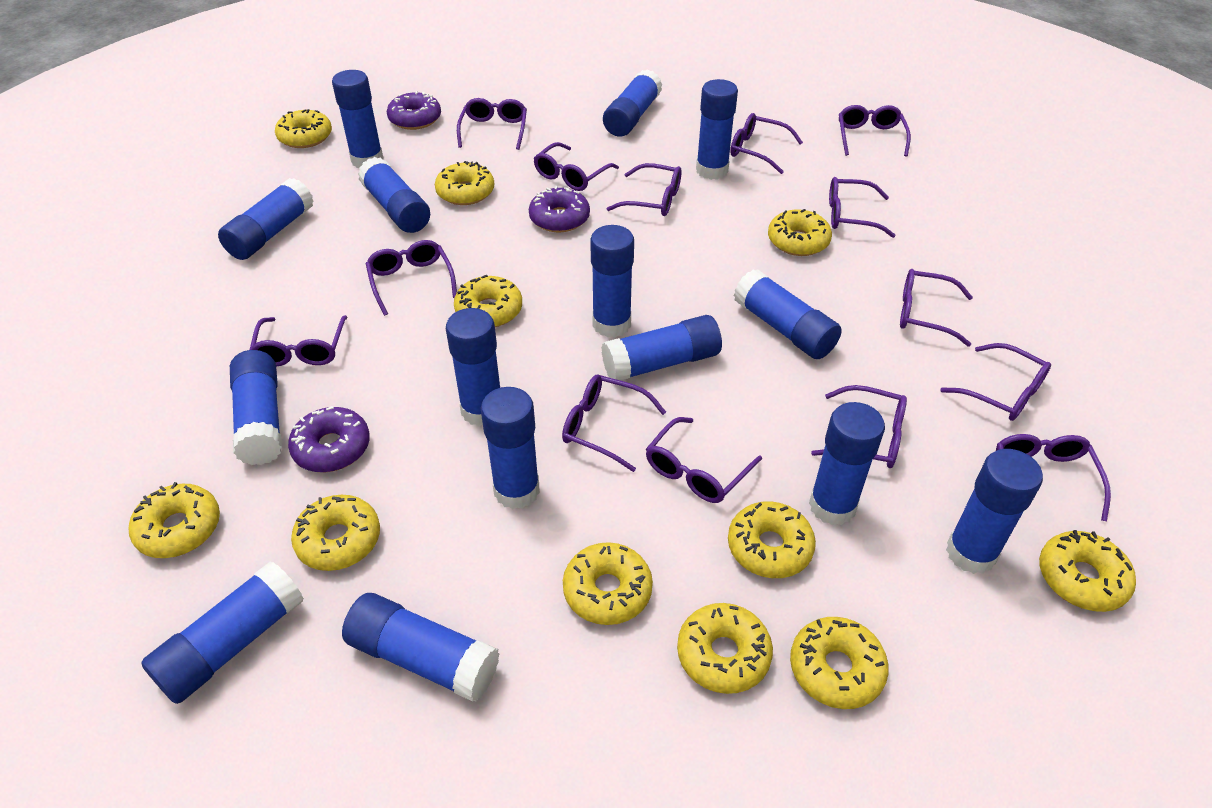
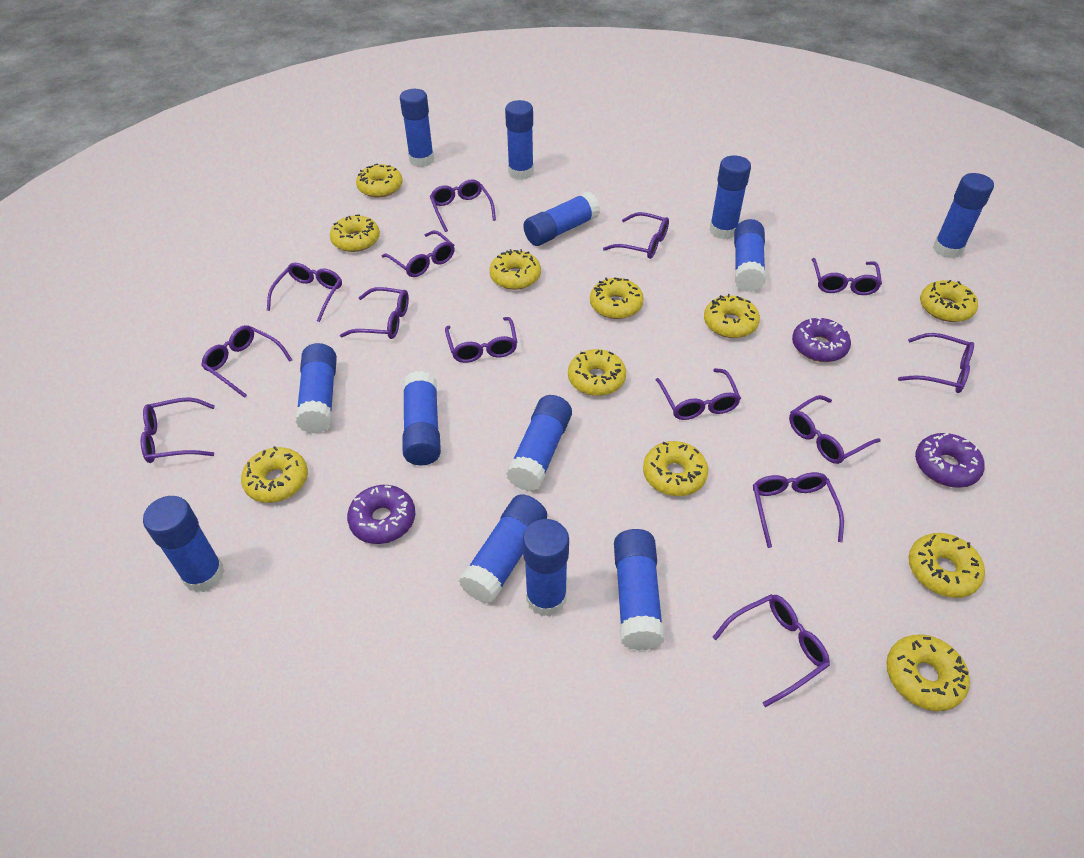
blue glue stick: [141,561,304,704] [218,178,314,260] [230,350,282,465] [332,70,383,168] [342,593,499,702] [358,157,430,233] [446,308,500,426] [481,387,540,509] [590,225,634,337] [601,315,722,381] [603,69,662,137] [696,79,738,180] [734,269,842,359] [809,402,885,525] [946,449,1043,574] = 15 -> [143,496,224,593] [295,343,337,434] [400,89,434,167] [403,371,441,466] [459,494,547,604] [505,100,534,180] [506,395,572,491] [522,519,569,617] [524,191,600,246] [614,529,664,650] [709,155,751,239] [734,219,766,292] [933,173,994,258] = 13

